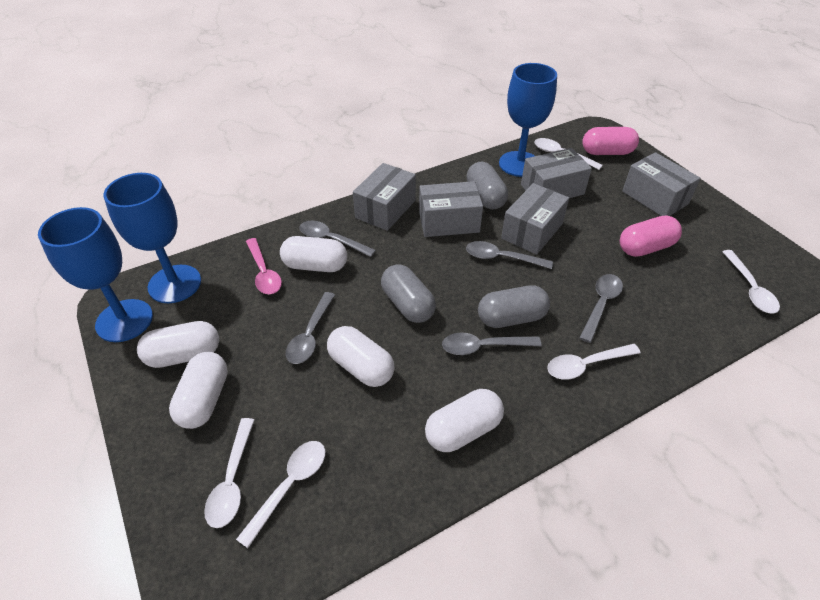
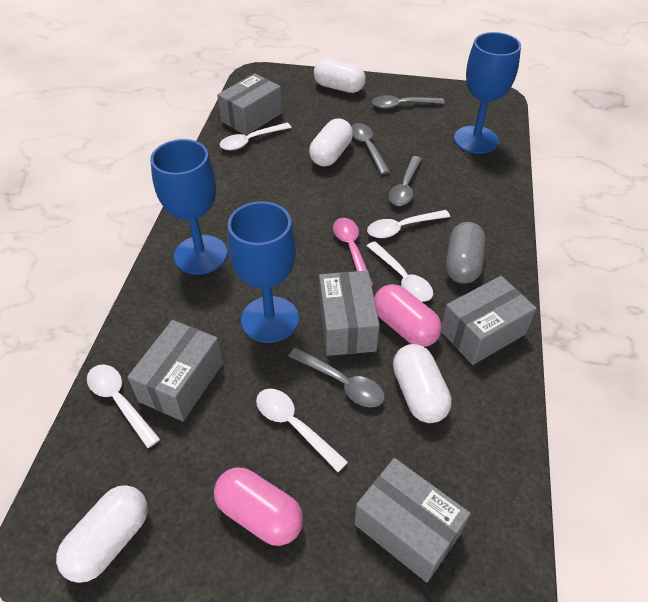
grey capsule: [381,264,436,323] [467,162,508,210] [478,285,550,328] = 3 -> [446,222,486,284] = 1
grey spoon: [286,292,335,364] [300,220,376,257] [442,333,542,355] [466,241,553,269] [579,274,623,343] = 5 -> [289,347,385,407] [351,123,390,174] [372,95,444,109] [388,156,422,206] = 4
white capsule: [137,321,219,368] [169,352,228,429] [280,236,347,272] [327,326,394,387] [425,389,504,452] = 5 -> [56,485,148,583] [309,118,353,166] [314,59,366,93] [393,344,452,423] = 4

